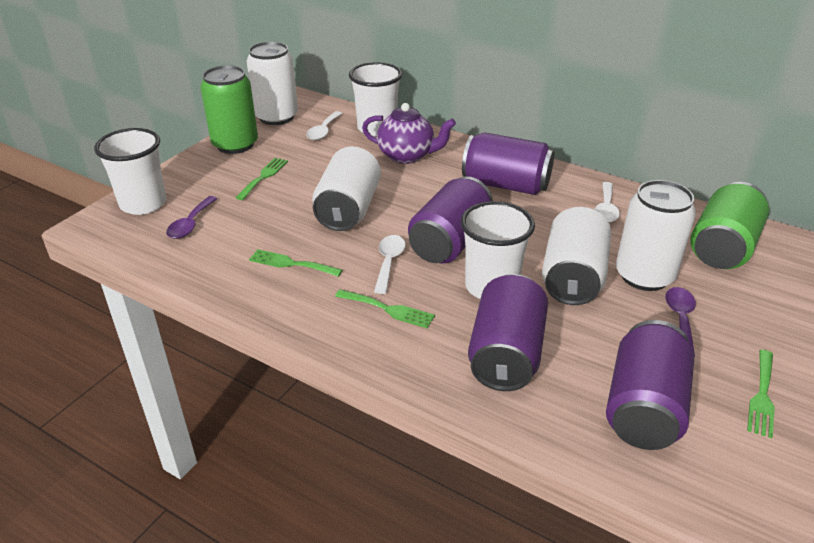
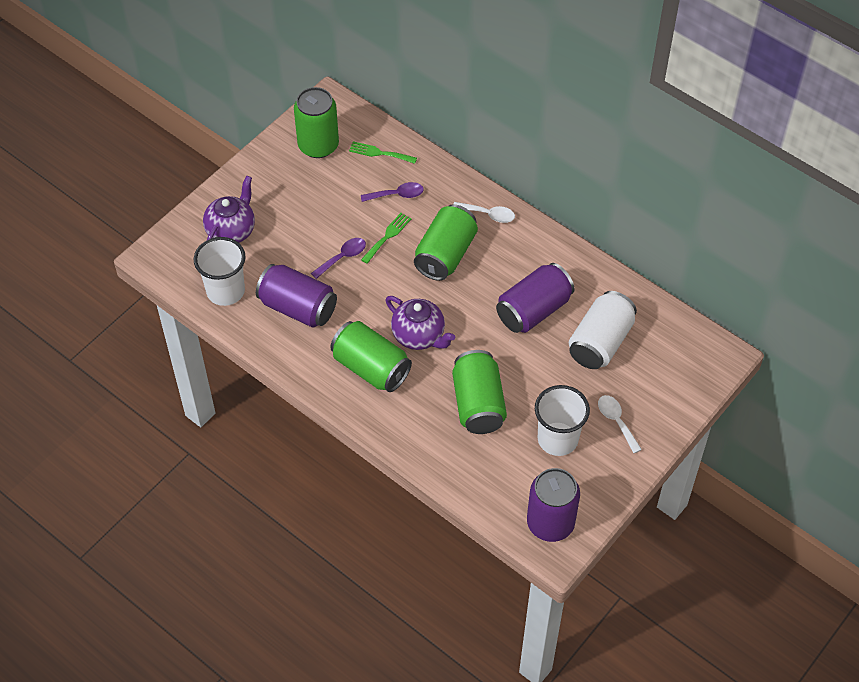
green can: [200,65,258,154] [690,182,769,269] = 2 -> [294,87,339,158] [330,321,412,392] [414,204,478,281] [452,350,507,434] = 4
green fork: [235,158,288,200] [249,249,342,277] [335,289,435,328] [747,350,775,438] = 4 -> [349,141,417,164] [361,213,411,264] = 2
purple can: [408,176,493,263] [462,133,554,195] [468,274,548,391] [606,320,694,450] = 4 -> [256,264,337,328] [496,263,575,333] [527,468,580,542] = 3
purple teapot: [362,103,456,164] = 1 -> [203,176,255,243] [386,296,455,350] = 2
white can: [247,41,298,125] [312,146,381,231] [542,207,611,305] [616,180,696,291] = 4 -> [569,291,637,369] = 1
white cup: [94,128,166,215] [349,62,402,137] [461,201,535,299] = 3 -> [194,237,246,306] [535,385,590,456] = 2
white spoon: [306,111,343,140] [374,235,405,294] [594,182,620,223] = 3 -> [454,202,515,223] [598,395,642,453] = 2

